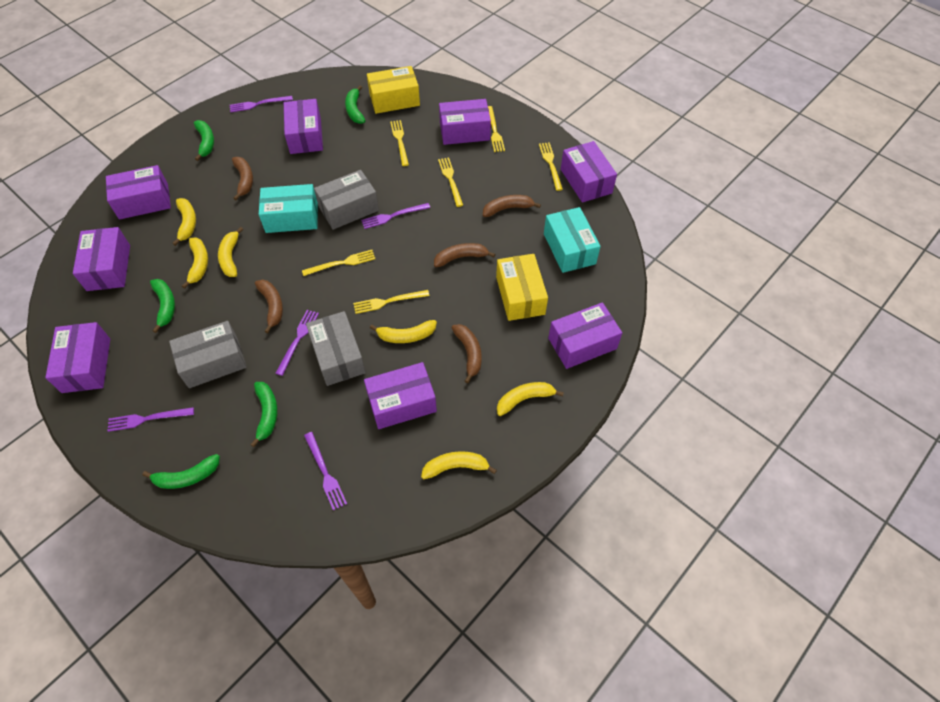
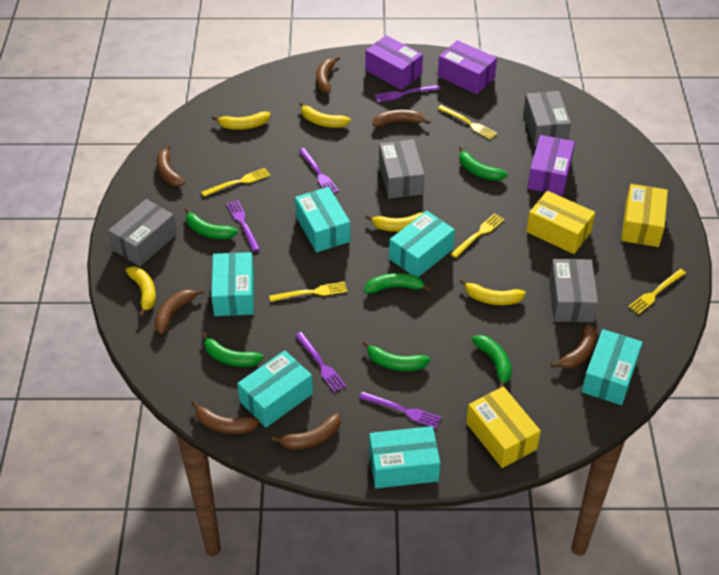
brown banana: [232,157,253,200] [255,279,283,333] [434,243,495,267] [452,324,482,383] [483,195,541,217] = 5 -> [154,289,204,334] [157,144,185,187] [192,401,260,434] [271,413,341,450] [316,56,340,93] [372,110,431,127] [551,323,597,369] = 7
green banana: [142,454,220,489] [150,279,175,333] [194,120,214,161] [250,382,278,447] [345,86,366,124] = 5 -> [185,208,238,239] [202,333,264,367] [363,341,430,371] [364,273,431,294] [459,147,508,181] [472,335,512,388] = 6
grey box: [169,321,247,388] [306,311,366,386] [314,170,379,230] = 3 -> [108,199,177,266] [379,139,425,199] [523,91,571,146] [549,259,598,322] = 4
purple box: [45,322,110,393] [73,227,130,291] [106,165,171,220] [284,99,323,154] [364,362,437,429] [439,99,491,145] [548,303,622,369] [561,141,617,203] = 8 -> [365,35,423,90] [438,40,497,94] [527,135,575,196] = 3
turquoise box: [259,184,318,233] [544,207,601,273] = 2 -> [211,252,254,316] [237,350,313,427] [295,187,350,253] [369,426,440,488] [389,211,455,277] [582,329,643,405] = 6
yellow banana: [172,198,196,246] [182,237,208,289] [218,227,243,277] [370,320,437,343] [421,451,497,479] [497,382,564,416] = 6 -> [126,266,156,317] [212,111,270,130] [299,102,351,128] [365,212,424,232] [460,279,526,305] = 5
yellow box: [367,66,420,114] [496,254,548,321] = 2 -> [466,387,541,468] [526,191,595,254] [621,184,668,247] = 3
yellow fork: [302,250,375,276] [353,290,429,314] [390,120,409,166] [438,157,463,207] [488,106,505,152] [539,142,563,191] = 6 -> [201,168,270,196] [269,282,347,302] [438,105,497,140] [451,213,504,258] [628,269,686,314] = 5

